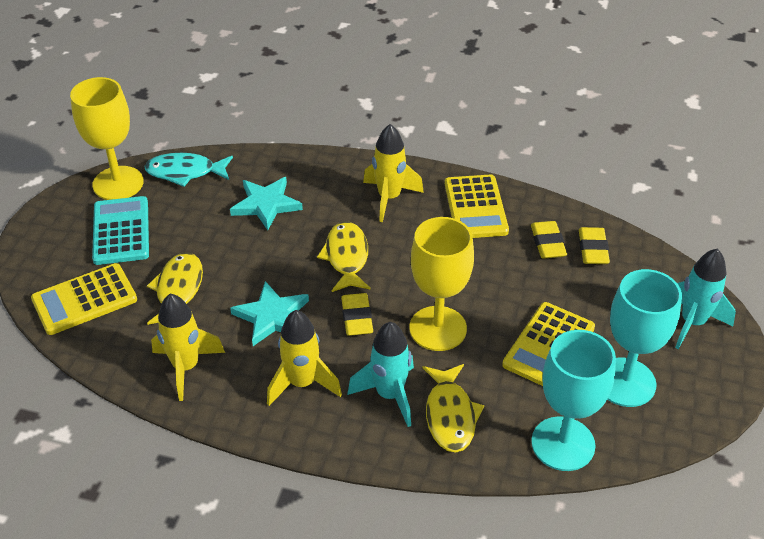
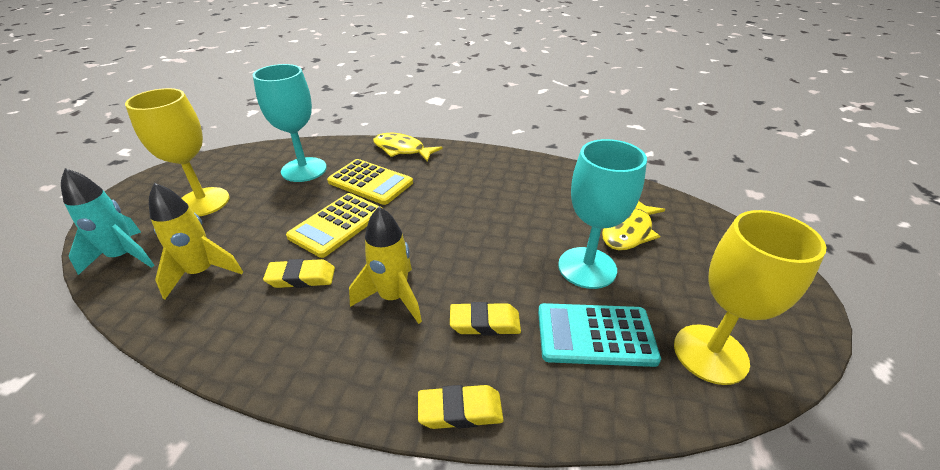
turquoise fish: [144,153,233,187] = 1 -> none = 0
turquoise rocket: [347,322,414,427] [675,248,736,349] = 2 -> [61,168,155,275] = 1
turquoise star: [230,177,303,230] [230,281,309,346] = 2 -> none = 0
yellow calculator: [31,263,137,335] [445,174,509,238] [502,302,595,386] = 3 -> [286,193,382,258] [327,159,413,205] = 2
yellow fish: [147,252,203,325] [317,221,371,292] [422,364,484,452] = 3 -> [373,133,443,162] [602,201,665,250] = 2
yellow rocket: [151,294,225,401] [267,310,342,406] [363,124,424,222] = 3 -> [149,183,243,299] [349,207,422,324] = 2

